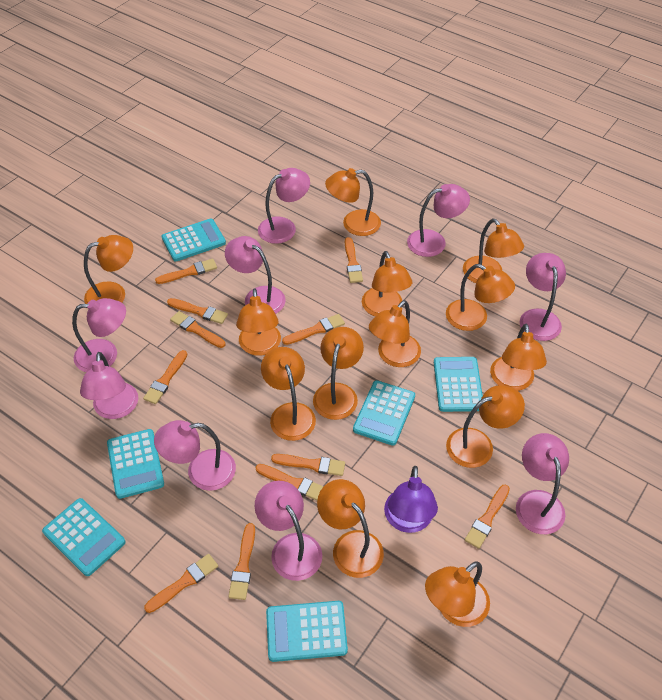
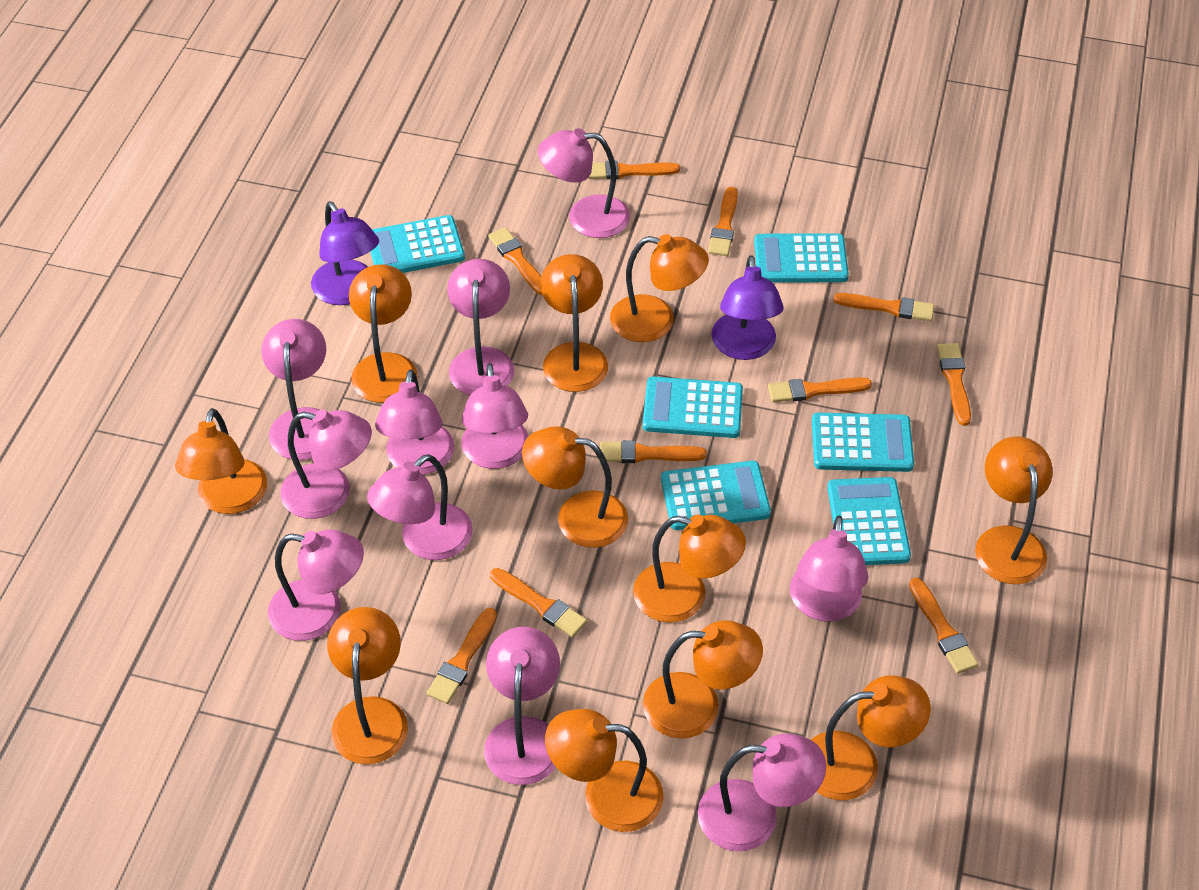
orange brush: [143,350,187,404] [144,554,218,613] [155,259,217,284] [167,298,228,324] [170,311,225,348] [228,523,255,600] [255,464,324,501] [271,454,345,476] [282,314,345,345] [345,237,363,283] [465,485,510,549] = 11 -> [427,608,497,704] [488,227,542,295] [490,568,587,638] [588,160,680,179] [600,440,707,463] [708,187,738,256] [768,377,872,402] [833,293,935,321] [909,578,979,674] [937,343,971,426] = 10
orange lamp: [84,235,133,304] [236,288,281,356] [261,347,316,441] [313,327,364,420] [317,479,384,578] [325,168,381,236] [362,251,412,316] [369,300,421,367] [425,561,490,627] [446,264,515,331] [446,385,525,468] [463,219,524,283] [490,324,547,391] = 13 -> [175,408,267,514] [327,607,408,764] [349,264,417,403] [522,426,628,548] [540,254,608,392] [545,709,664,832] [610,234,709,342] [633,515,746,623] [643,620,763,739] [811,675,931,800] [975,436,1053,584] = 11
pink lamp: [72,298,126,372] [80,352,138,419] [154,420,236,491] [225,236,286,314] [255,481,322,581] [258,168,310,244] [407,184,470,257] [516,433,569,534] [520,253,566,341] = 9 -> [261,319,326,460] [268,529,364,641] [280,409,372,519] [367,454,473,560] [375,369,454,475] [447,259,514,395] [461,363,529,469] [484,627,560,785] [538,128,630,238] [698,734,826,851] [790,515,868,621] = 11
purple lamp: [384,466,438,533] = 1 -> [311,201,379,305] [711,255,783,360] = 2

